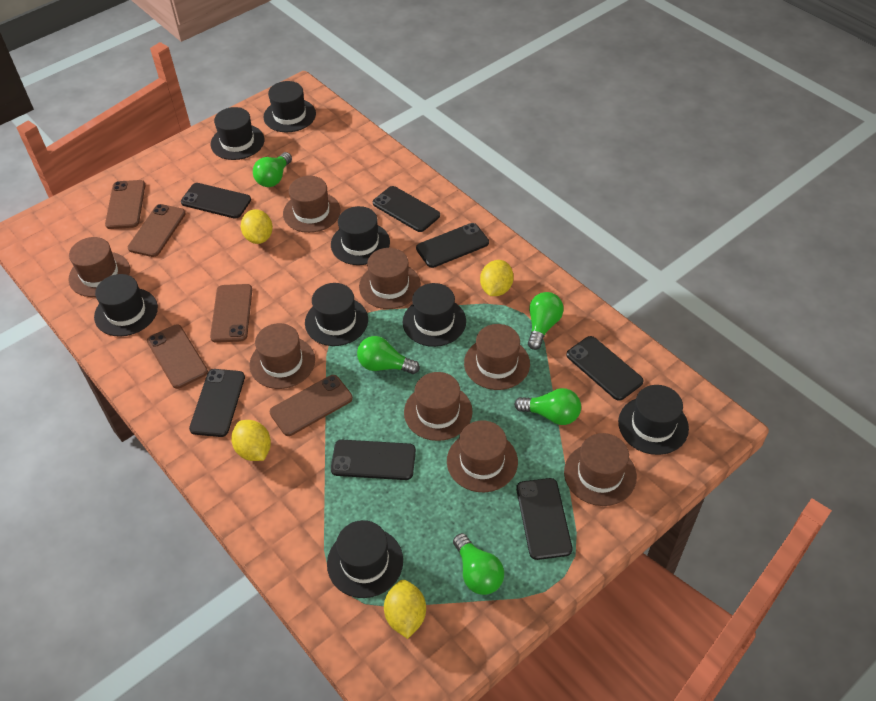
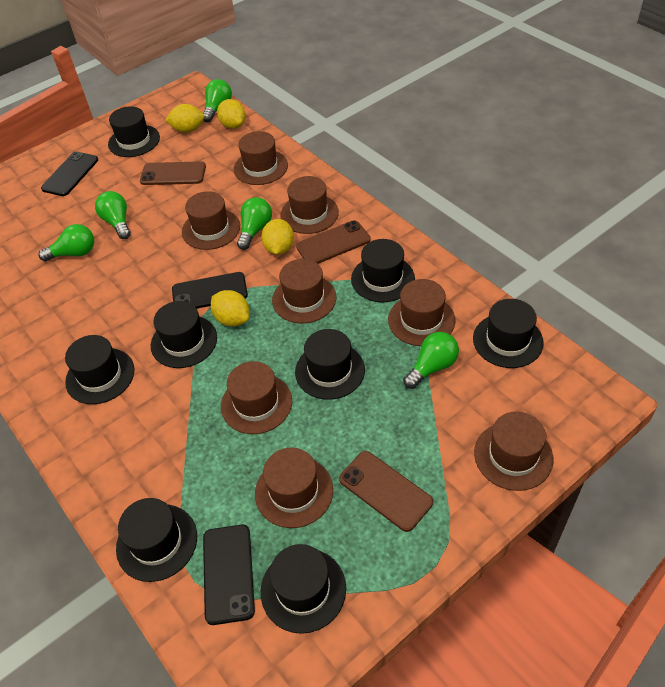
black phone: [181,183,251,219] [189,369,245,437] [331,440,416,480] [373,186,440,232] [416,223,489,268] [516,478,572,560] [566,336,644,401] = 7 -> [41,151,98,196] [172,272,248,309] [203,525,255,625] = 3
brown phone: [105,180,145,229] [128,204,186,257] [147,325,208,389] [210,284,252,343] [270,375,353,436] = 5 -> [140,161,206,185] [296,220,371,264] [339,451,433,532] = 3

